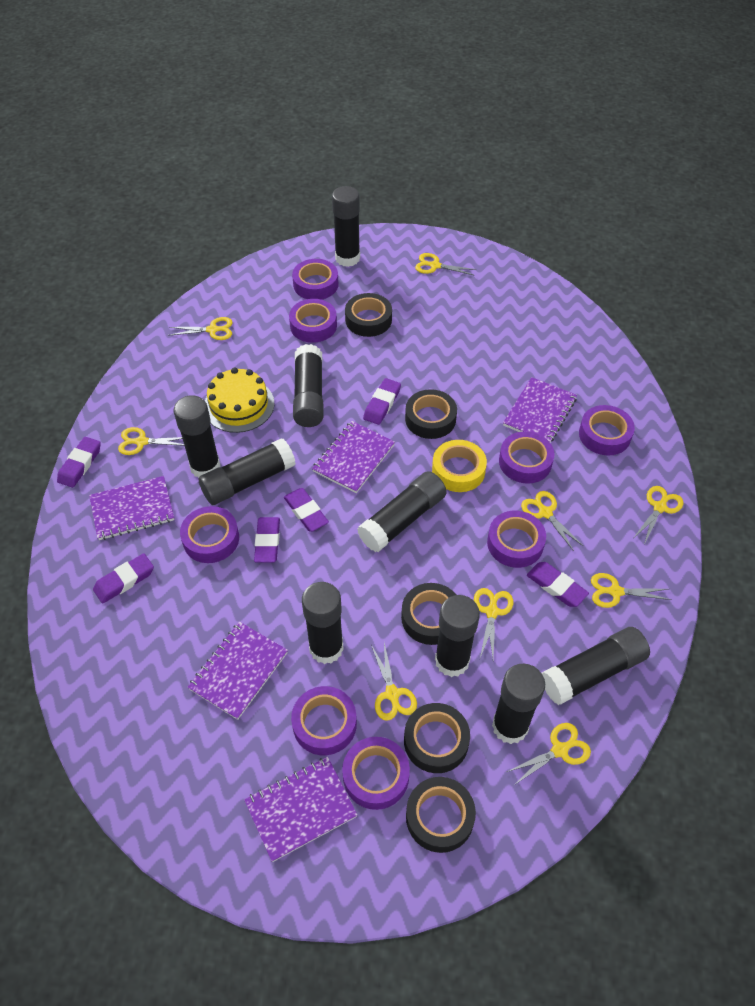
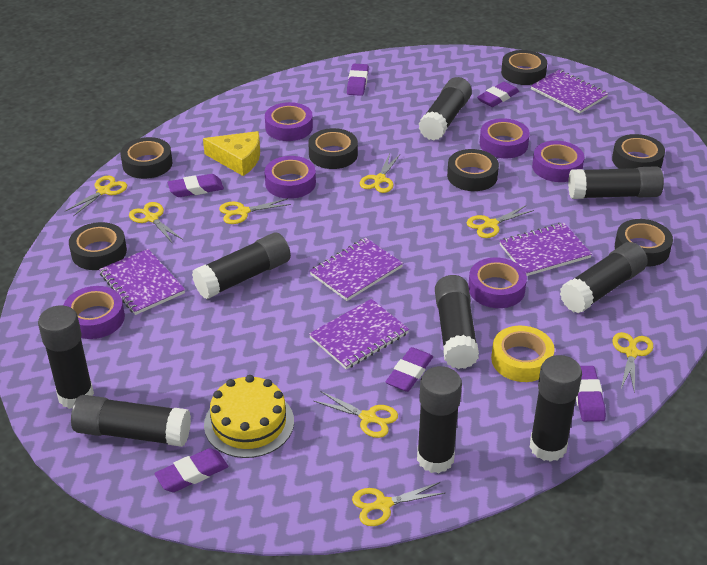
black tape: [345,293,392,337] [401,583,456,645] [404,703,470,773] [405,389,457,439] [406,777,476,853] = 5 -> [69,222,127,270] [121,137,172,179] [308,128,358,169] [447,149,499,191] [501,50,547,85] [612,134,665,169] [615,219,673,267] = 7
purple tape: [180,506,239,563] [289,299,337,343] [291,686,357,755] [292,259,338,300] [342,737,410,810] [487,511,546,568] [499,431,554,483] [579,405,635,455] = 8 -> [63,286,125,339] [265,102,313,141] [265,156,316,199] [468,258,527,308] [480,118,530,158] [532,141,584,182] = 6
yellow cheese: none = 0 -> [203,131,260,176] = 1
yellow scissors: [118,427,184,455] [168,317,233,340] [371,643,417,721] [415,253,477,276] [474,588,513,658] [507,723,591,785] [521,491,583,551] [591,573,672,608] [634,486,683,544] = 9 -> [65,175,127,216] [129,202,183,244] [219,198,291,224] [314,391,398,438] [352,482,445,526] [360,153,400,193] [466,205,534,238] [612,332,653,393] = 8

